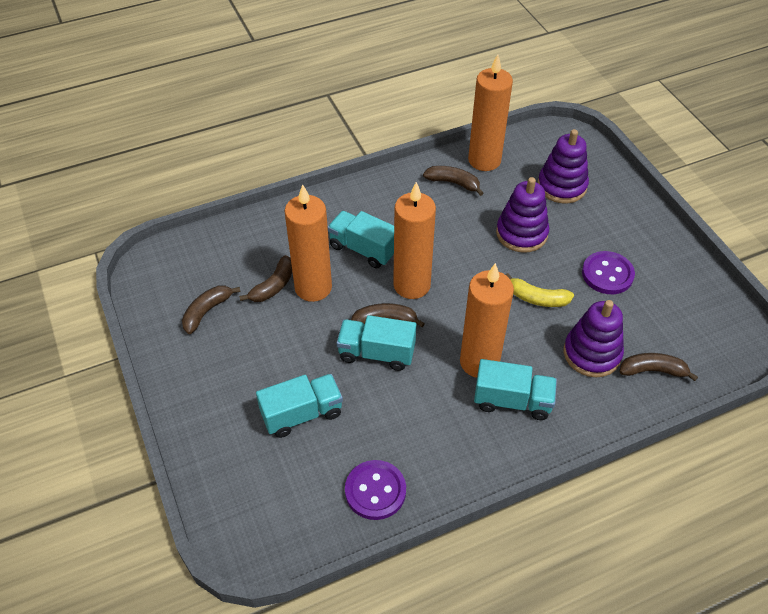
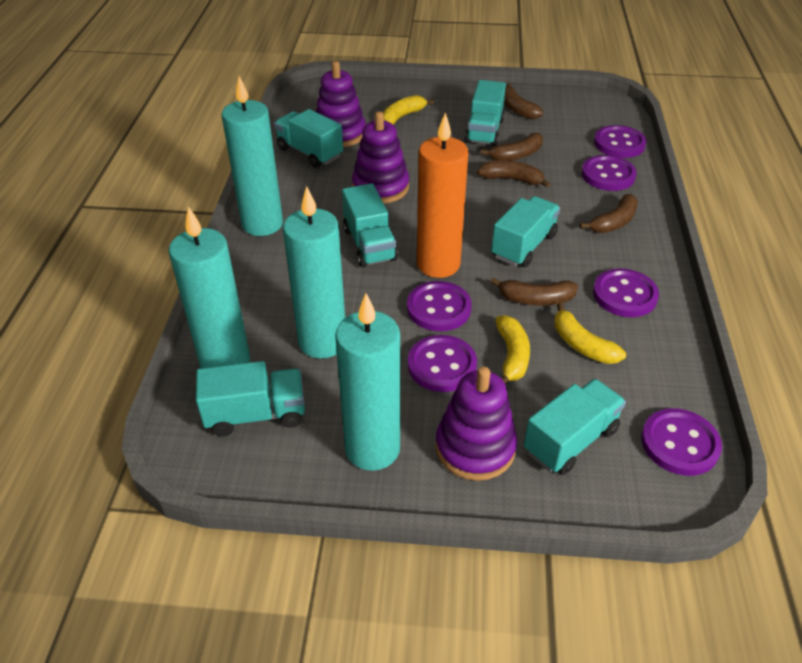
orange candle: [284,184,332,302] [393,182,436,299] [460,263,514,378] [468,54,513,171] = 4 -> [417,113,469,278] = 1
purple button: [345,460,406,520] [582,251,635,294] = 2 -> [407,281,472,331] [408,335,477,392] [581,155,637,191] [593,269,659,317] [594,125,647,158] [641,408,722,476] = 6
turquoise candle: none = 0 -> [169,206,250,368] [221,76,283,236] [283,186,345,359] [335,293,400,471] = 4
turquoise truck: [256,374,343,438] [328,211,394,268] [336,315,416,371] [474,359,557,420] = 4 -> [196,361,305,436] [274,109,343,168] [342,183,398,267] [465,80,506,146] [491,196,560,267] [524,379,626,475] = 6
yellow banana: [505,273,574,307] = 1 -> [383,95,434,125] [495,315,530,384] [554,303,626,364] = 3

